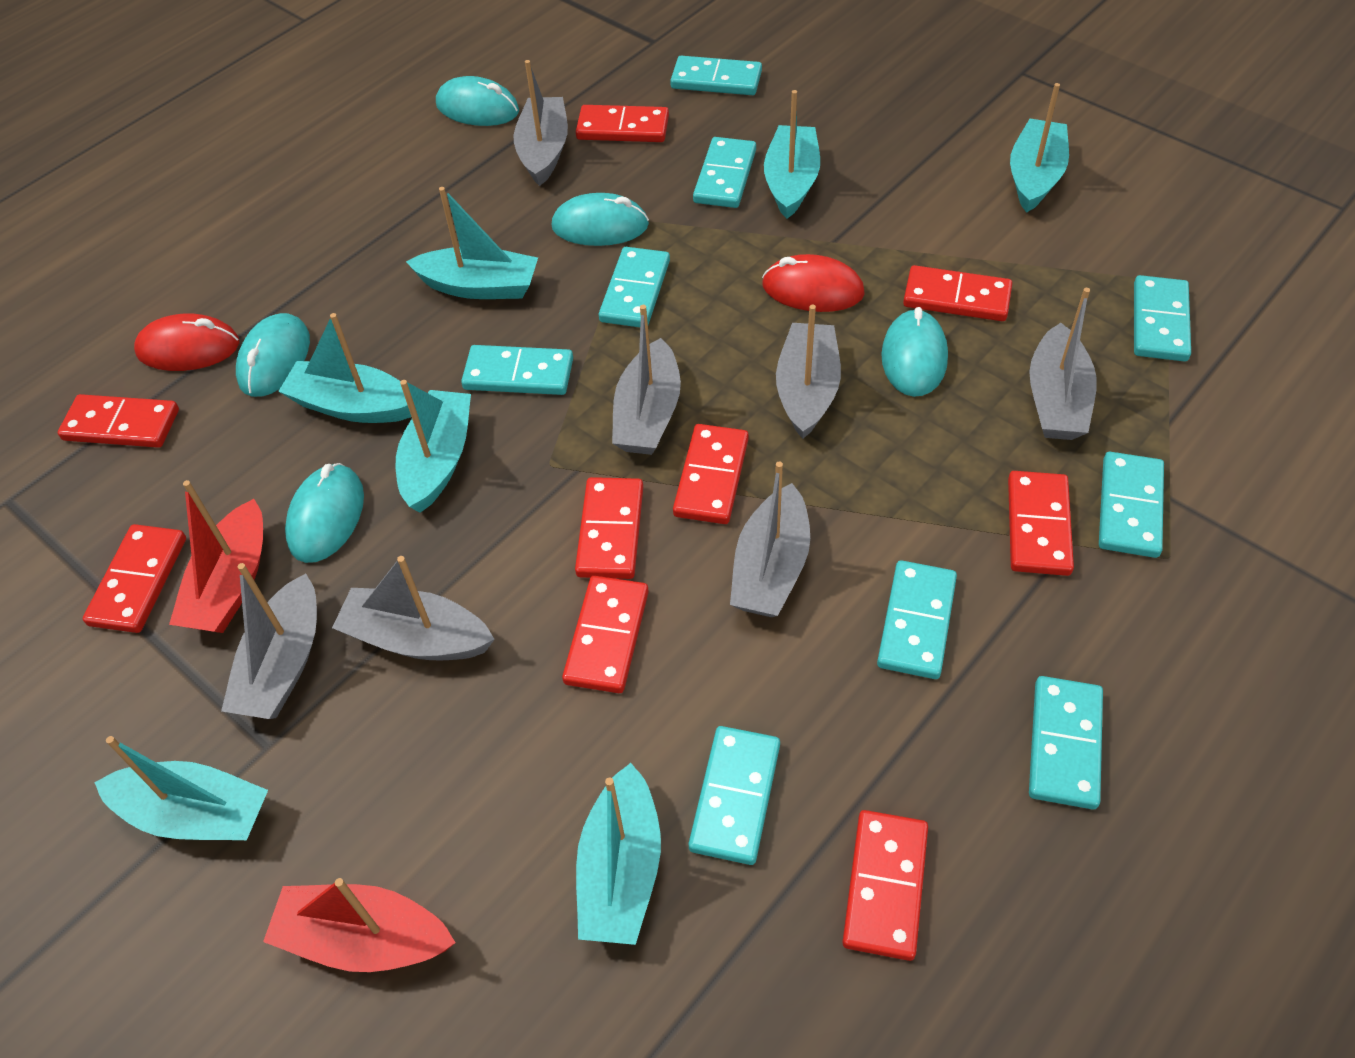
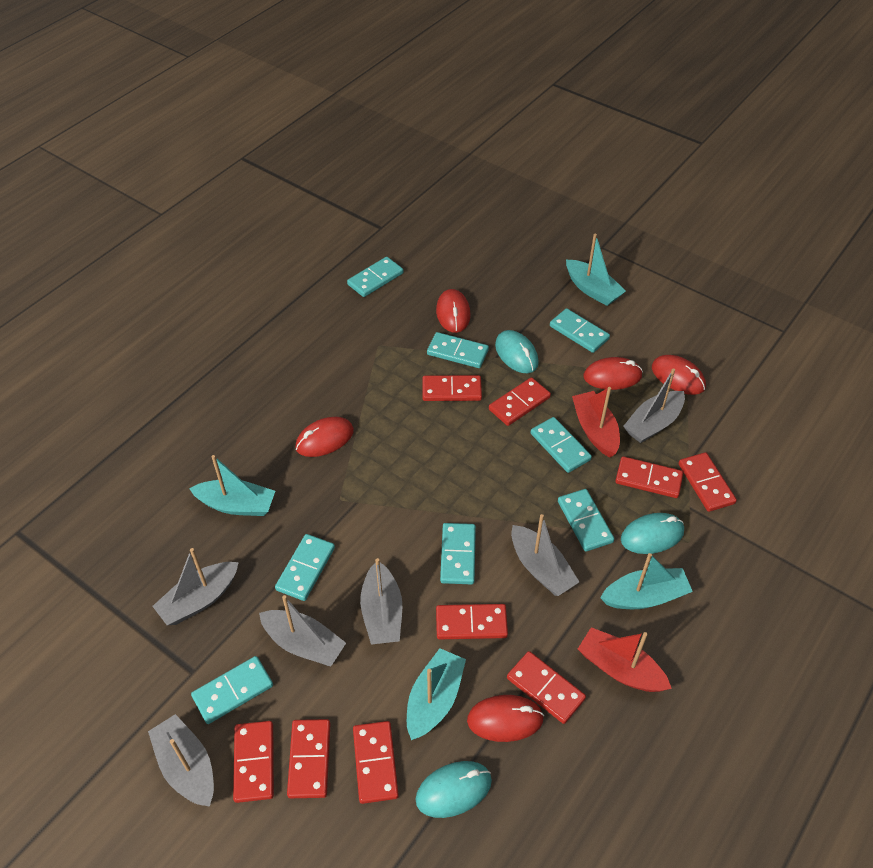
grey boat: [221,563,317,719] [332,556,495,660] [514,60,568,186] [612,305,681,455] [730,462,810,617] [776,305,841,439] [1029,288,1097,440] = 7 -> [148,714,214,807] [152,548,239,625] [259,595,346,666] [360,558,402,645] [511,514,579,596] [623,368,685,443] = 6
red mouse: [134,313,240,371] [762,254,865,312] = 2 -> [295,417,354,457] [436,289,471,333] [467,695,544,742] [583,357,643,390] [652,355,706,395] = 5
turquoise boat: [94,736,268,840] [278,313,411,423] [395,380,471,513] [406,187,538,299] [576,763,661,945] [764,90,820,219] [1010,83,1069,213] = 7 -> [189,455,275,516] [407,648,466,740] [566,234,626,306] [600,553,693,609] = 4
turquoise domino: [461,345,573,395] [599,247,670,327] [670,56,762,95] [688,726,780,865] [693,137,756,208] [877,560,957,679] [1029,676,1103,809] [1099,452,1164,558] [1134,275,1191,362] = 9 -> [191,656,273,724] [275,534,335,601] [347,257,403,297] [427,332,489,368] [440,523,476,584] [531,417,592,473] [550,308,610,353] [558,489,614,552] = 8
turquoise mouse: [236,313,310,397] [285,463,364,563] [436,76,519,126] [552,193,649,246] [881,307,948,397] = 5 -> [415,761,492,818] [495,330,539,373] [621,513,684,554] = 3

